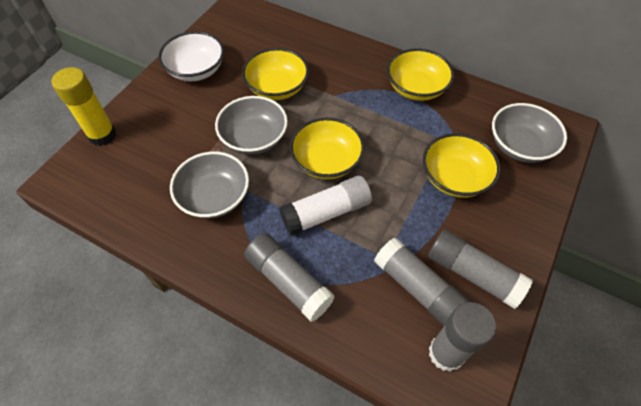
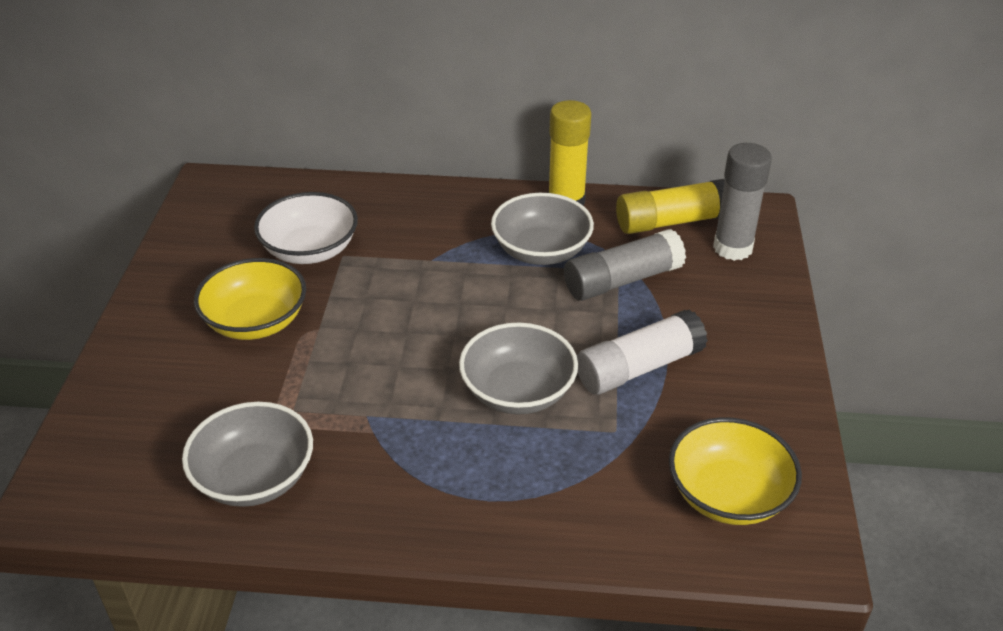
grey glue stick: [244,233,335,322] [374,238,470,326] [428,230,533,309] [429,302,496,372] = 4 -> [564,229,686,301] [713,143,772,261] = 2
yellow bowl: [242,48,309,100] [290,118,365,179] [387,48,454,101] [423,133,500,198] = 4 -> [194,258,306,340] [669,417,802,525] = 2
yellow glue stick: [52,67,116,146] = 1 -> [548,100,591,206] [616,179,725,234] = 2

